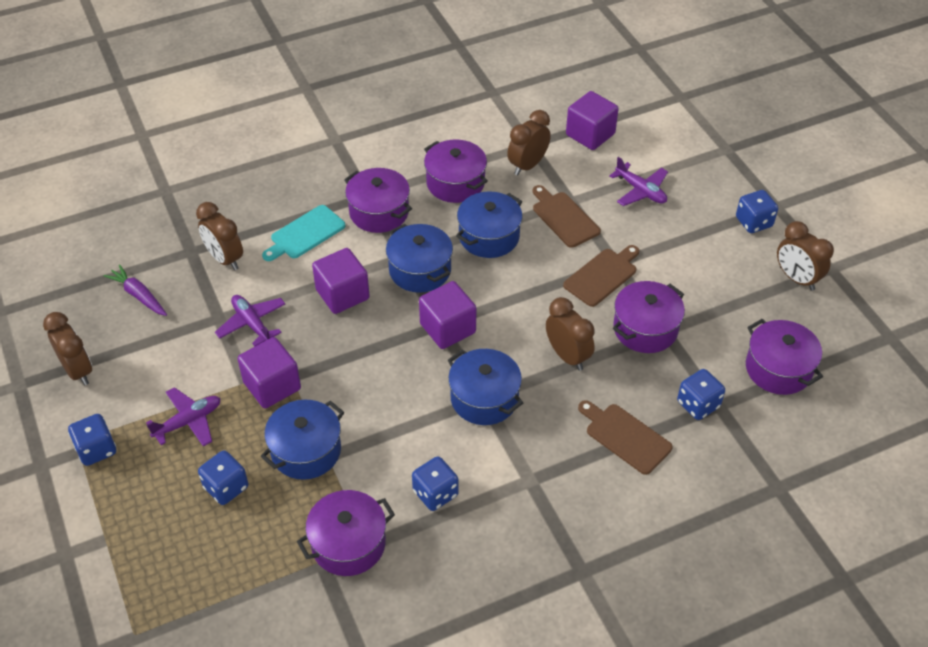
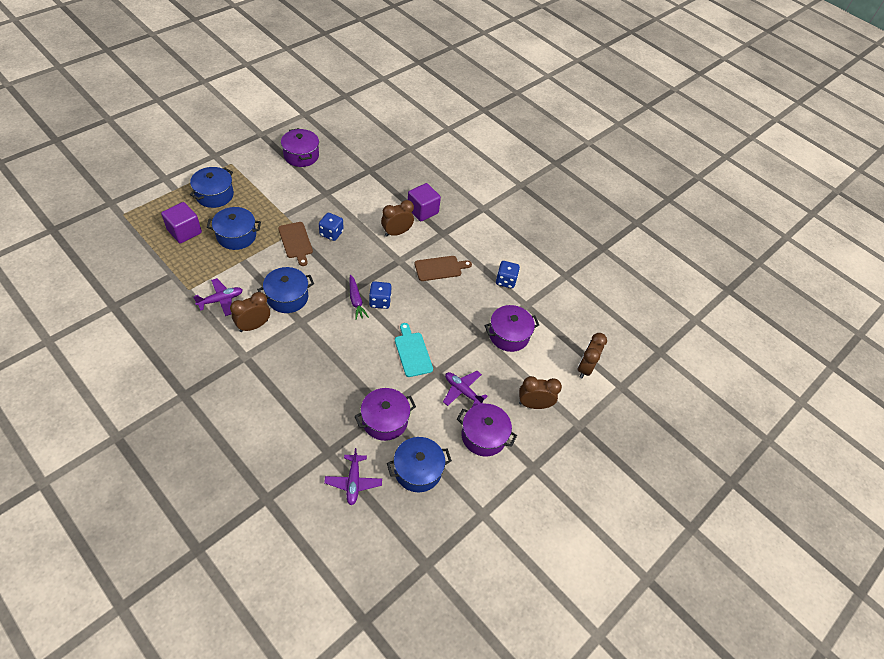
blue dice: [68,414,116,466] [198,450,248,505] [412,456,459,511] [677,369,725,420] [736,190,778,233] = 5 -> [319,213,344,241] [369,281,392,309] [496,261,520,288] = 3
brown clock: [43,312,92,386] [196,202,243,270] [507,110,551,176] [546,297,595,371] [777,221,834,291] = 5 -> [230,292,270,332] [381,200,414,237] [519,376,562,409] [578,333,607,378] = 4
brown cutting board: [533,185,601,248] [563,245,639,307] [578,400,673,475] = 3 -> [278,222,313,266] [414,256,472,281] = 2
purple cube: [238,337,301,408] [312,248,370,314] [419,281,476,349] [566,91,619,150] = 4 -> [161,202,202,244] [408,183,441,221] = 2
purple pot: [297,490,395,576] [344,168,412,233] [424,140,488,203] [613,281,685,353] [746,319,823,395] = 5 -> [281,128,319,167] [354,388,416,441] [457,404,517,456] [485,305,539,352] = 4

